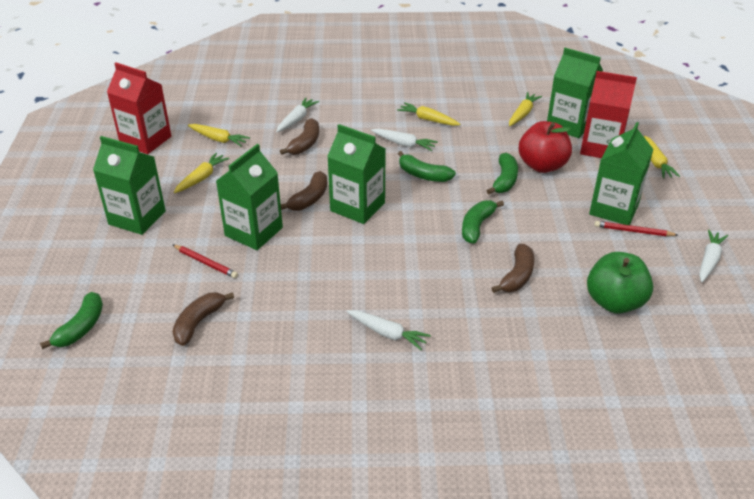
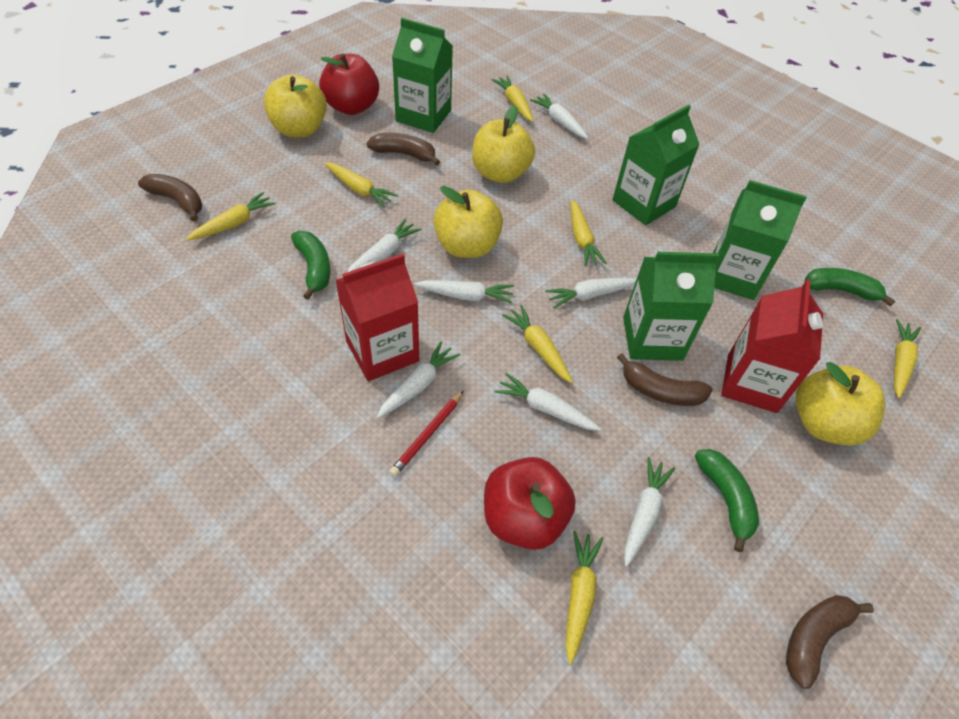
green apple: [587,252,653,314] = 1 -> none = 0
green banana: [40,292,103,349] [398,151,456,182] [462,200,504,244] [487,153,518,194] = 4 -> [291,231,330,300] [695,449,759,552] [804,268,895,306] = 3
green carton: [93,136,166,235] [216,144,283,250] [327,124,386,224] [547,48,603,138] [589,122,653,225] = 5 -> [392,18,453,133] [613,105,700,225] [623,252,720,361] [713,180,807,300] = 4
red apple: [518,121,572,173] = 1 -> [319,53,379,115] [484,457,576,550] = 2
red pencil: [172,244,238,278] [594,221,678,236] = 2 -> [389,391,464,476] = 1
white carrot: [276,98,319,132] [347,310,431,350] [371,129,438,151] [699,229,728,282] = 4 -> [347,219,422,272] [377,341,460,418] [414,280,514,304] [495,373,601,431] [530,94,588,139] [545,278,637,308] [624,457,675,566] = 7
yellow apple: none = 0 -> [264,74,327,137] [433,186,503,258] [472,105,535,183] [796,362,886,445] = 4
yellow carrot: [174,153,229,193] [188,124,250,147] [397,102,461,126] [509,92,542,126] [644,136,680,178] = 5 -> [186,192,275,241] [325,162,398,207] [492,75,534,122] [502,305,573,383] [565,531,604,665] [571,200,607,267] [894,319,921,398] = 7

